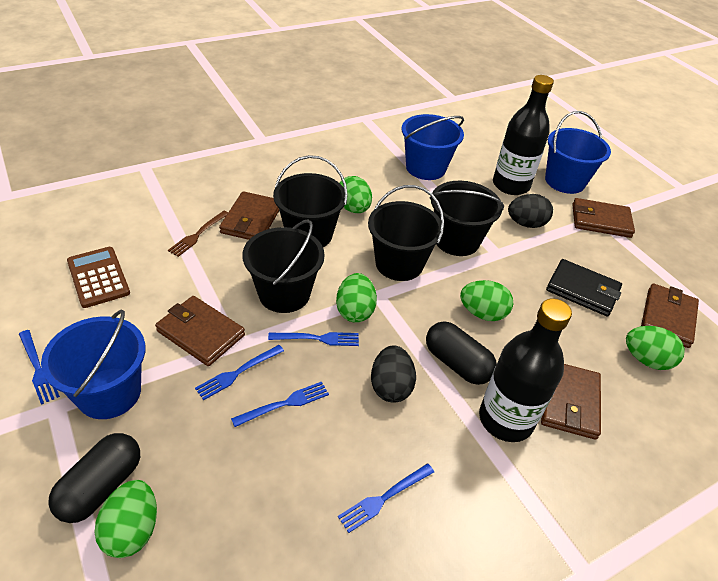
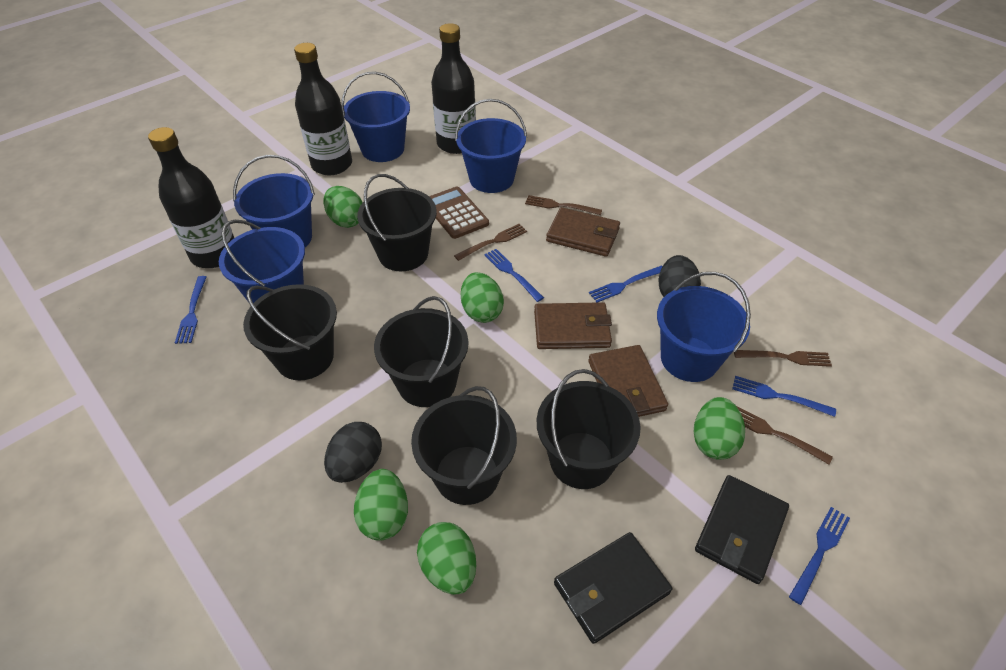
black bottle: [479,298,572,442] [493,75,554,195] = 2 -> [148,127,234,268] [294,43,352,175] [431,23,476,154] = 3
black bucket: [242,220,325,313] [273,155,348,247] [368,185,444,281] [430,181,504,256] = 4 -> [243,284,337,380] [357,174,437,271] [374,296,469,407] [411,386,517,505] [537,369,641,489] = 5
black capsule: [48,433,140,523] [426,321,497,385] = 2 -> none = 0
black wallet: [546,259,622,317] = 1 -> [554,532,672,644] [695,475,789,584] = 2
blue bucket: [41,310,146,419] [401,114,464,180] [545,111,611,194] = 3 -> [219,220,305,303] [233,155,315,247] [341,71,410,162] [455,99,527,193] [657,272,751,382] = 5
brown fork: [168,211,228,257] = 1 -> [454,224,527,261] [525,195,602,215] [734,350,832,367] [737,407,833,464] = 4
brown wallet: [155,296,245,366] [219,191,279,240] [541,364,601,440] [572,198,635,238] [641,283,699,348] = 5 -> [534,302,612,349] [546,207,620,257] [588,345,668,417] = 3

